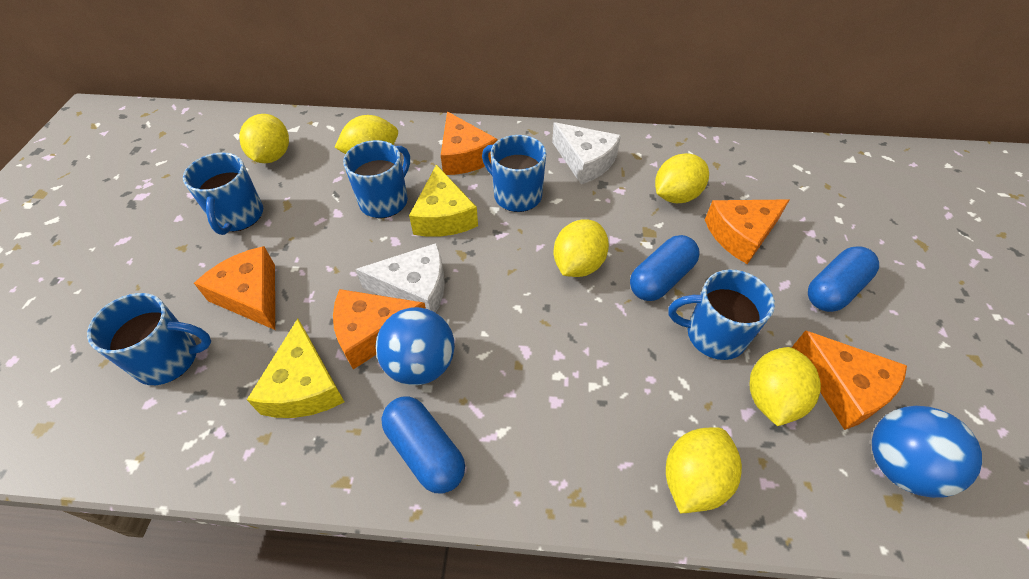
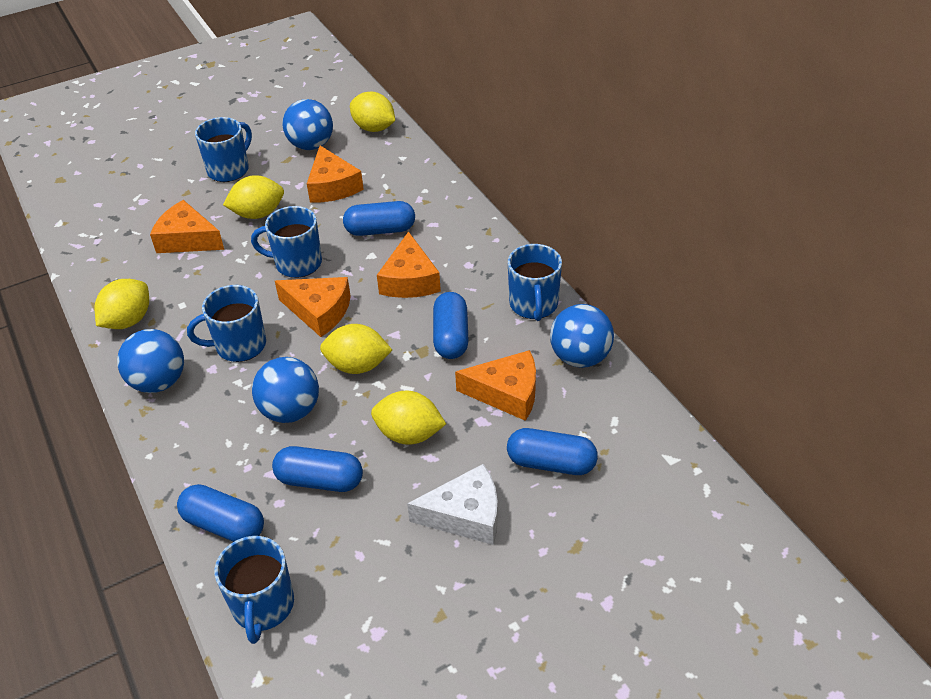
blue ball: [376,307,455,385] [872,406,982,498] = 2 -> [117,329,184,393] [252,357,319,423] [282,99,333,150] [550,304,614,368] = 4
blue capsule: [381,397,465,494] [630,235,700,301] [808,246,879,312] = 3 -> [177,484,264,542] [272,446,363,492] [343,201,415,236] [433,292,469,359] [507,428,598,475] = 5
white cheese: [356,243,445,313] [552,122,621,184] = 2 -> [407,464,498,545] = 1
yellow cheese: [247,319,344,418] [409,165,478,237] = 2 -> none = 0
yellow lemon: [239,114,289,163] [335,115,398,154] [554,219,609,277] [655,153,709,203] [666,427,742,514] [749,347,821,426] = 6 -> [95,279,149,329] [223,175,284,219] [320,324,392,374] [350,92,395,132] [371,391,446,445] = 5

